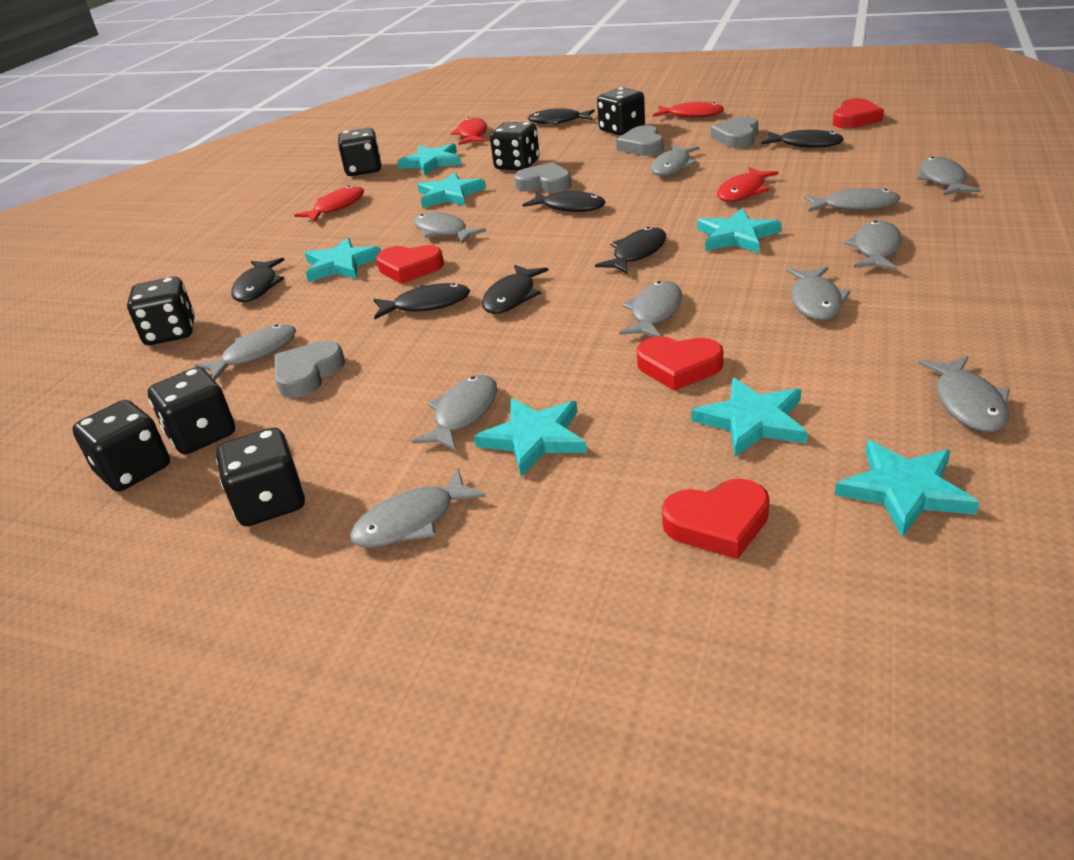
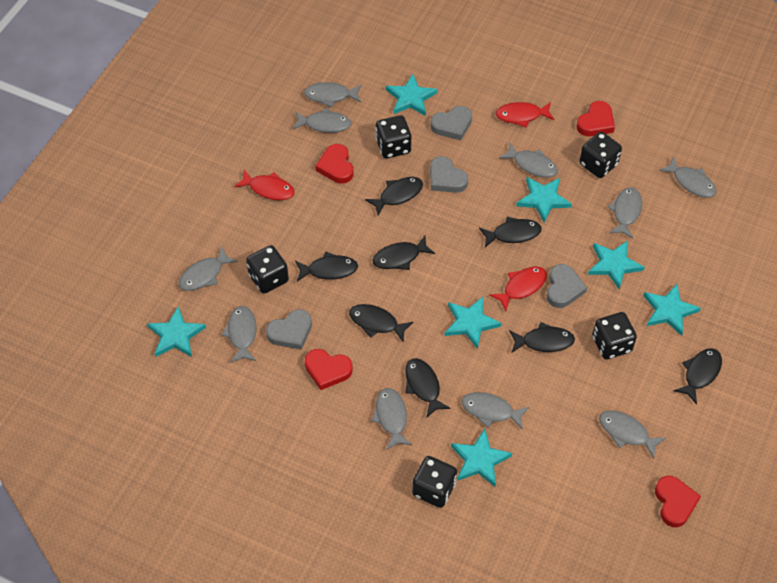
black dice: [72,400,170,492] [127,277,195,345] [148,367,235,454] [216,428,305,526] [338,127,382,176] [490,122,540,170] [597,87,645,135] = 7 -> [246,245,289,294] [376,115,411,158] [412,456,457,508] [579,132,622,178] [592,312,637,359] = 5
black fish: [231,258,285,302] [373,283,470,319] [482,265,548,314] [522,191,606,212] [528,108,595,125] [595,227,666,274] [761,130,844,148] = 7 -> [295,252,358,282] [349,304,413,343] [365,177,423,216] [373,236,435,270] [405,358,451,418] [479,217,542,247] [509,322,575,352] [674,348,722,404] = 8
grey fish: [195,324,296,381] [350,469,486,548] [412,375,497,451] [414,212,486,244] [619,281,682,337] [651,145,700,176] [787,267,851,320] [804,188,900,212] [844,221,902,270] [917,157,981,196] [918,356,1010,432] = 11 -> [179,246,238,291] [222,306,257,363] [292,108,352,133] [304,82,361,108] [371,388,412,450] [462,392,529,430] [499,143,558,178] [599,411,666,459] [608,187,642,239] [659,157,717,198] = 10
red fish: [294,186,364,222] [451,117,487,145] [653,102,724,117] [717,167,779,202] = 4 -> [234,170,295,200] [489,266,547,312] [496,102,555,128] = 3

